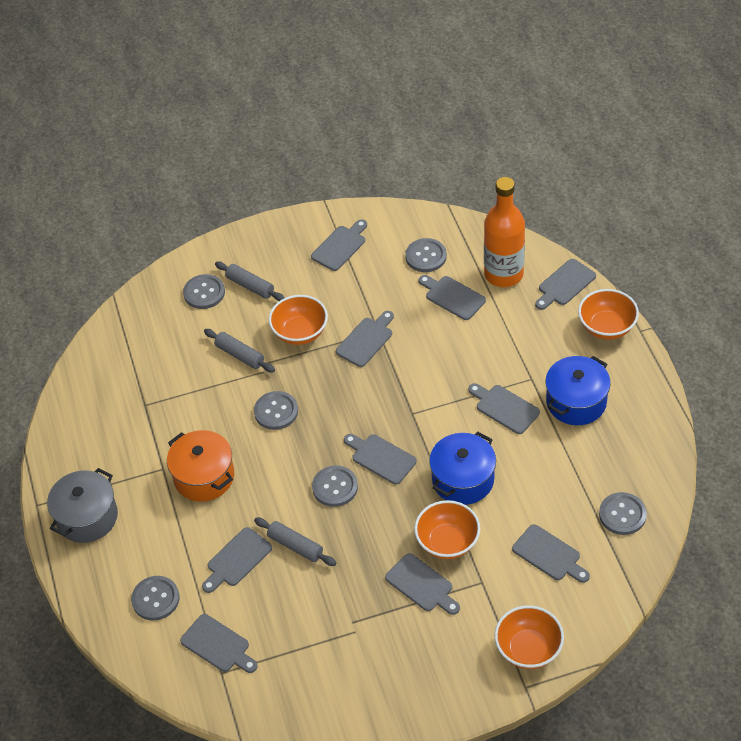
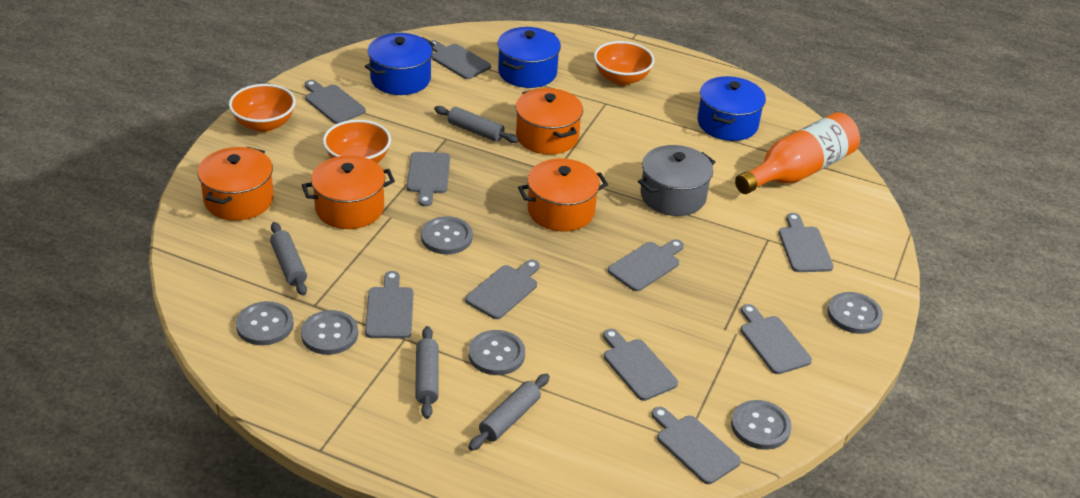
blue pot: [429,432,496,505] [545,356,611,425] = 2 -> [365,33,435,95] [497,27,561,88] [697,76,766,141] = 3
grey rolling pin: [204,329,275,372] [215,261,284,301] [254,518,336,566] = 3 -> [270,222,307,296] [415,326,439,419] [434,106,519,143] [469,373,550,451] = 4
orange bowl: [269,295,328,345] [414,500,480,559] [495,605,564,669] [578,289,639,340] = 4 -> [229,84,296,132] [323,120,391,163] [594,41,654,85] = 3
orange pot: [167,430,234,502] = 1 -> [198,147,274,221] [302,155,395,229] [516,88,583,155] [518,158,608,231] = 4

